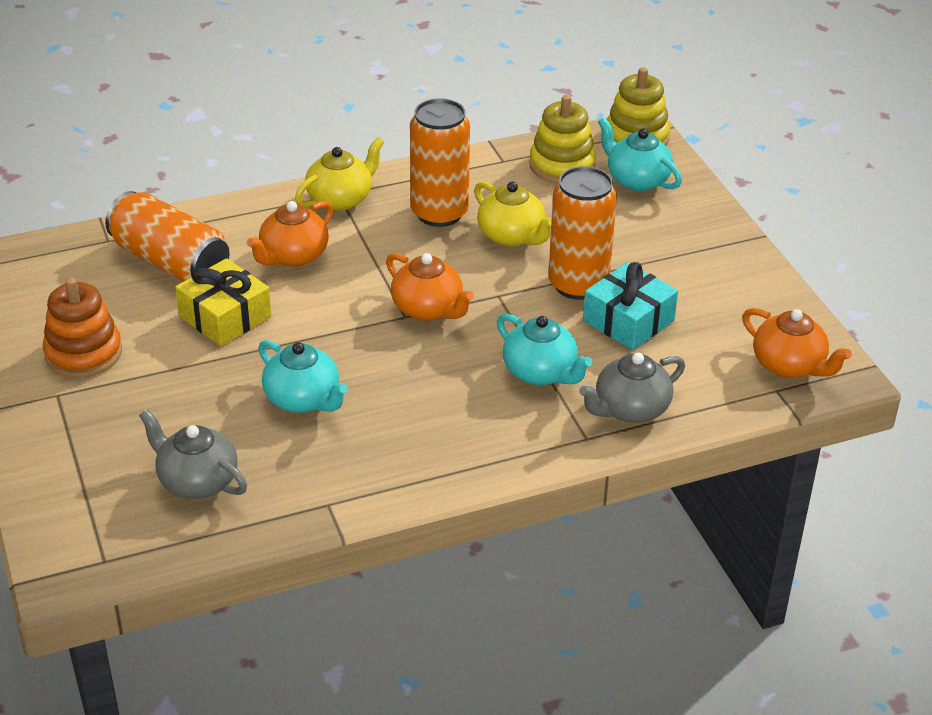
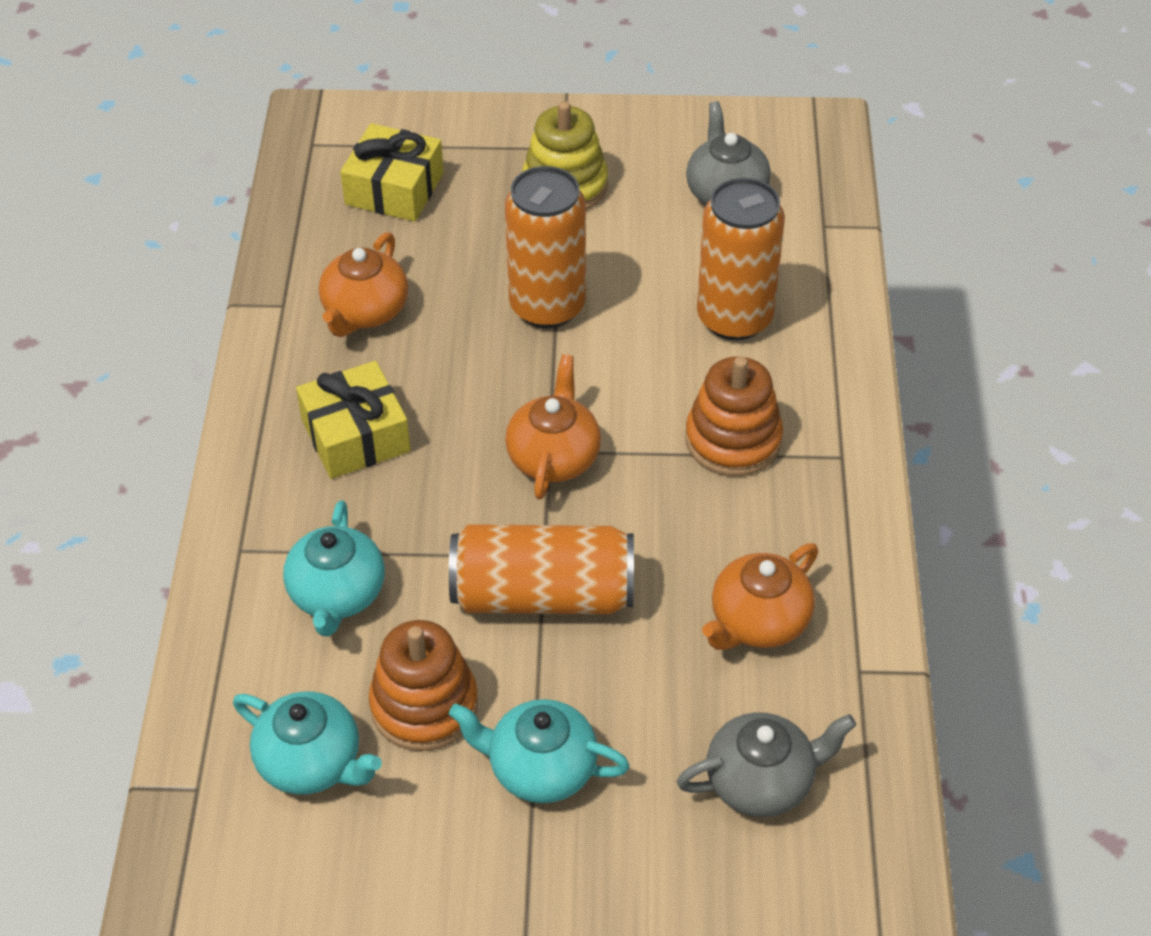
orange stacking toy: [43,278,122,378] = 1 -> [369,620,478,751] [685,356,783,476] = 2
turquoise gift: [583,262,678,350] = 1 -> none = 0
yellow gift: [175,258,271,346] = 1 -> [296,361,411,479] [340,123,444,222] = 2
yellow stacking toy: [529,95,596,184] [607,67,670,145] = 2 -> [522,101,608,210] = 1
yellow teapot: [295,137,384,211] [474,182,552,246] = 2 -> none = 0

